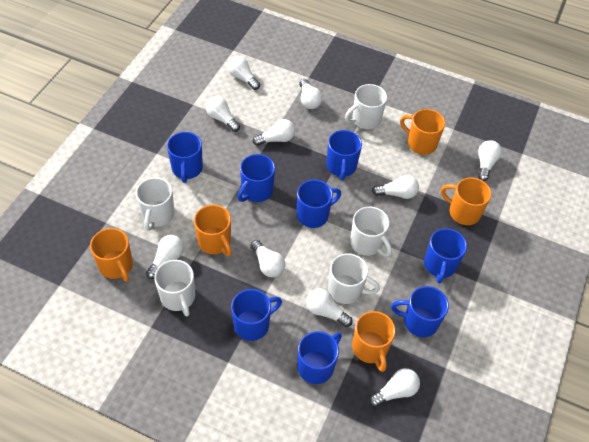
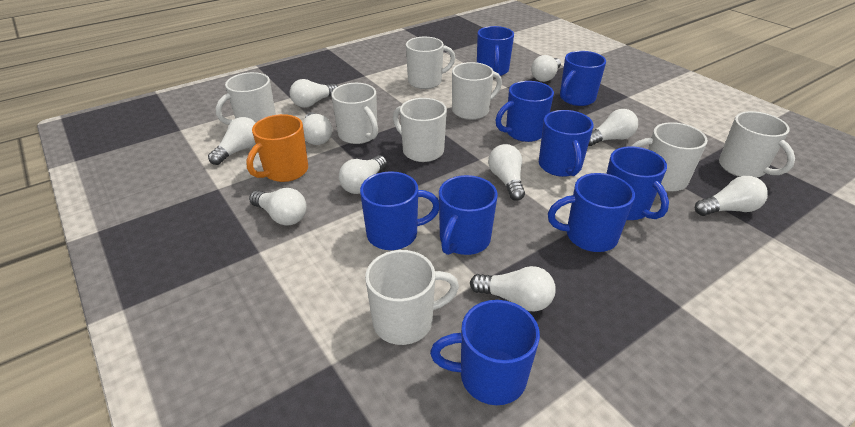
blue mug: [167,132,203,183] [231,289,282,341] [238,154,275,202] [297,180,341,228] [297,331,342,384] [327,130,362,180] [391,286,449,337] [424,228,467,283] = 8 -> [360,171,439,250] [430,300,540,405] [439,175,498,255] [477,26,514,76] [495,81,554,142] [539,110,594,177] [548,173,635,252] [560,51,606,106] [606,146,669,220] = 9
orange mug: [90,228,133,282] [194,205,232,256] [352,311,396,372] [400,109,445,155] [441,178,492,225] = 5 -> [246,114,308,182] = 1
white mug: [136,177,175,231] [154,260,195,316] [328,254,380,304] [345,84,387,129] [350,207,392,256] = 5 -> [216,72,276,125] [331,83,378,144] [365,250,459,345] [393,98,447,162] [406,37,455,89] [452,62,502,120] [631,122,708,192] [719,111,795,178] = 8

